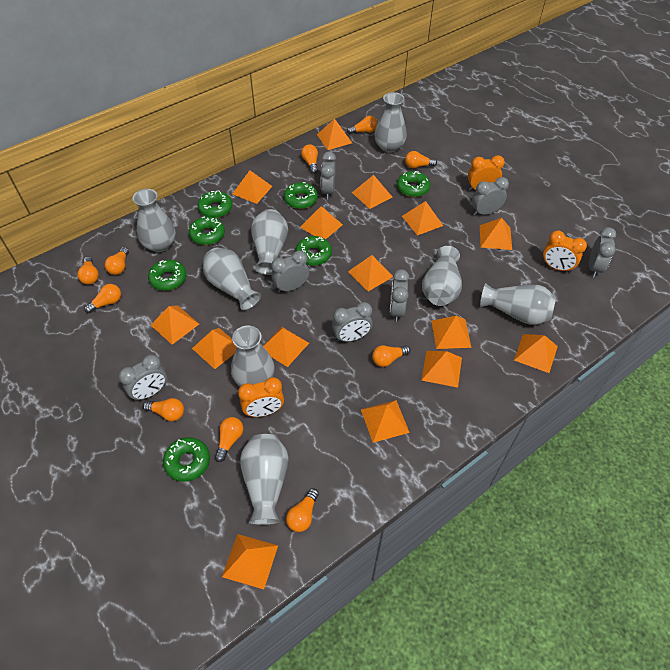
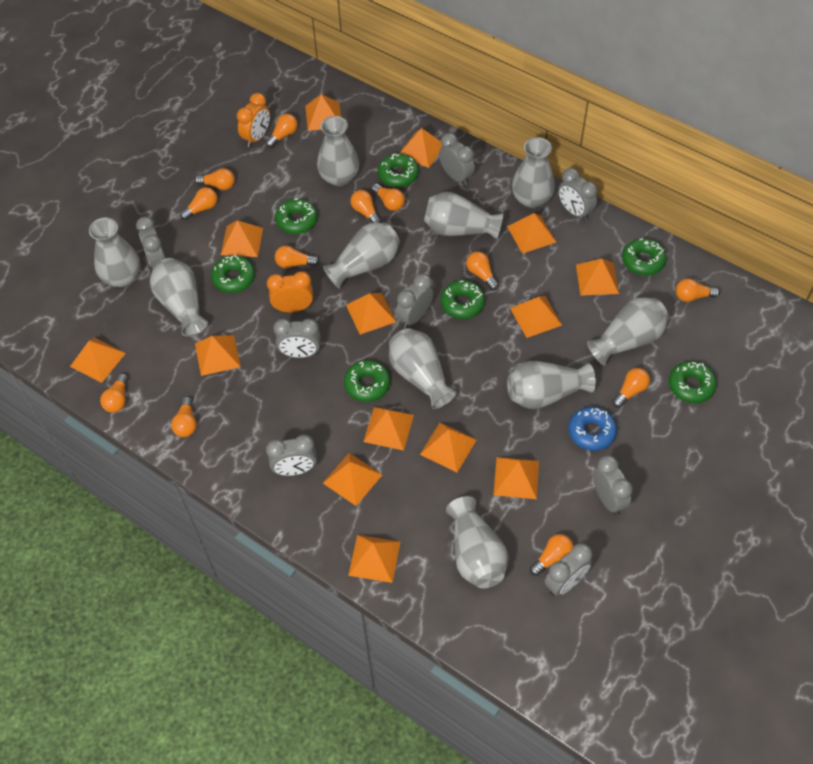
blue donut: none = 0 -> [568,407,617,451] = 1
grey clock: [119,355,167,401] [271,250,309,293] [321,151,336,199] [332,302,372,342] [390,269,409,322] [472,177,509,216] [589,227,616,278] = 7 -> [136,217,165,268] [266,435,317,476] [273,319,321,358] [396,274,434,329] [439,133,475,186] [544,543,592,596] [558,168,597,221] [593,455,633,515] = 8
grey vase: [132,189,175,252] [203,247,261,310] [231,325,275,387] [240,434,289,525] [251,209,288,275] [374,92,407,153] [422,246,462,306] [480,283,556,325] = 8 -> [89,218,140,287] [150,258,208,337] [317,116,359,186] [323,223,400,289] [389,328,457,410] [424,192,503,240] [446,496,509,588] [507,361,596,409] [512,137,555,208] [587,298,669,365] = 10
orange clock: [238,377,284,417] [468,155,505,191] [543,231,587,273] = 3 -> [237,93,270,147] [267,271,313,312] = 2
orange light bulb: [78,257,99,285] [84,284,121,313] [105,247,129,275] [143,398,184,421] [215,417,243,462] [286,488,319,532] [301,144,318,174] [347,116,378,134] [372,345,410,367] [405,151,437,168] = 10 -> [100,373,128,413] [171,397,197,437] [180,187,217,220] [195,168,235,190] [266,114,298,148] [275,245,320,268] [350,190,381,223] [372,184,405,211] [466,252,499,290] [530,534,573,576] [612,368,650,408] [676,279,720,302] = 12
orange pyramid: [151,305,199,345] [192,328,237,369] [222,534,278,589] [233,170,272,204] [263,327,309,367] [300,206,343,239] [317,119,352,150] [348,255,393,291] [352,175,392,209] [361,400,410,443] [402,201,443,236] [421,351,462,388] [431,316,471,349] [480,218,512,250] [514,334,558,373] = 15 -> [70,338,126,383] [195,335,241,376] [221,220,263,257] [305,94,341,131] [323,453,382,506] [346,293,396,335] [348,535,400,583] [363,407,414,451] [400,128,442,168] [420,423,476,472] [494,457,539,499] [507,213,556,254] [510,296,562,338] [576,259,619,296] = 14

